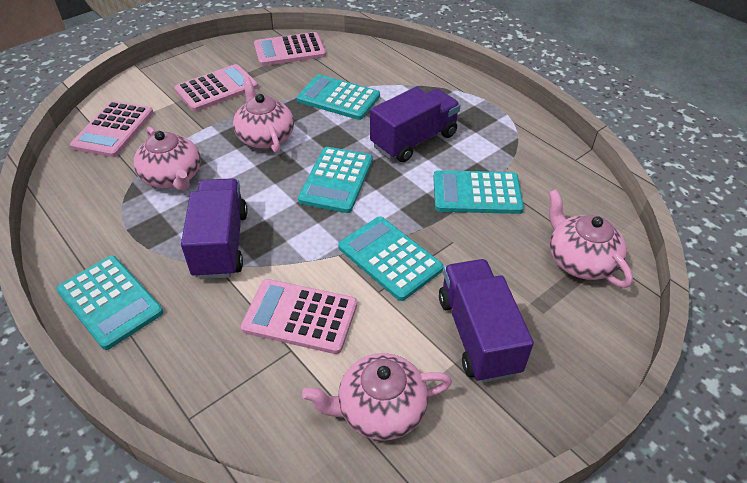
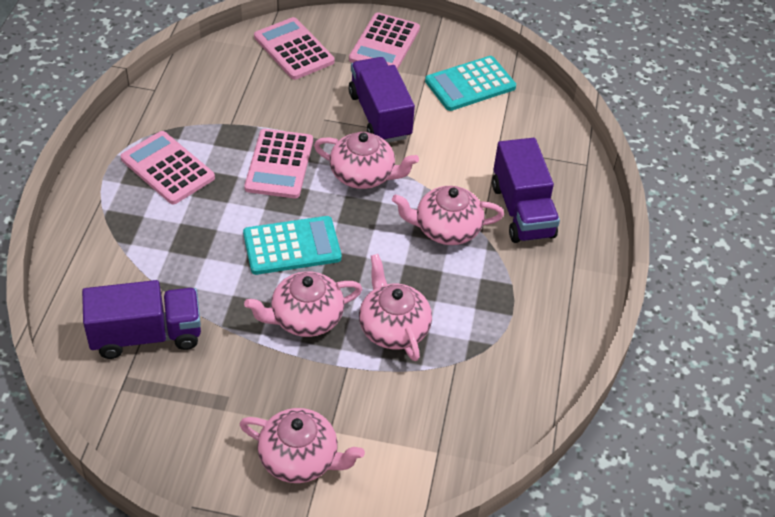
pink teapot: [133,127,201,191] [233,77,294,153] [302,353,452,441] [549,189,633,288] = 4 -> [240,408,365,483] [244,271,362,337] [314,132,419,189] [359,254,432,361] [392,186,504,245] = 5
turquoise calculator: [56,256,163,350] [297,75,380,120] [298,147,373,213] [338,217,444,301] [433,170,524,214] = 5 -> [243,216,342,275] [425,56,516,111] = 2

